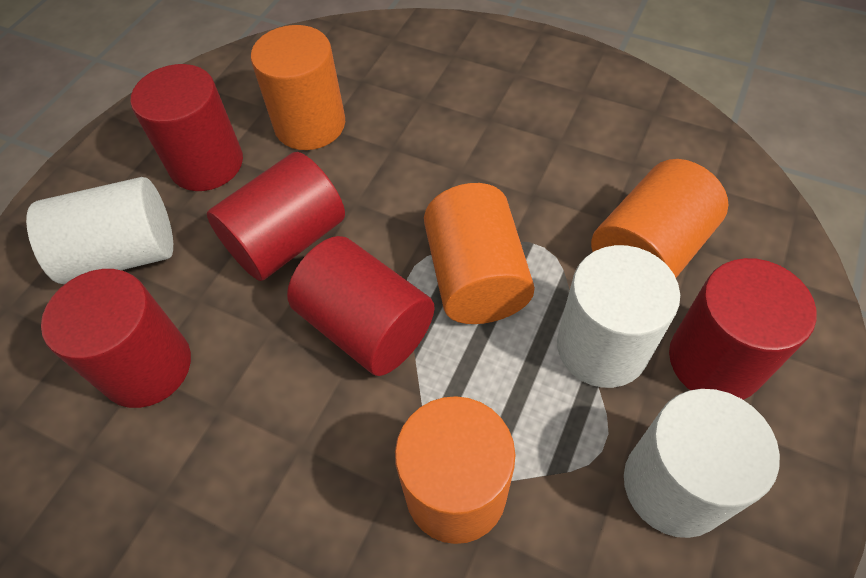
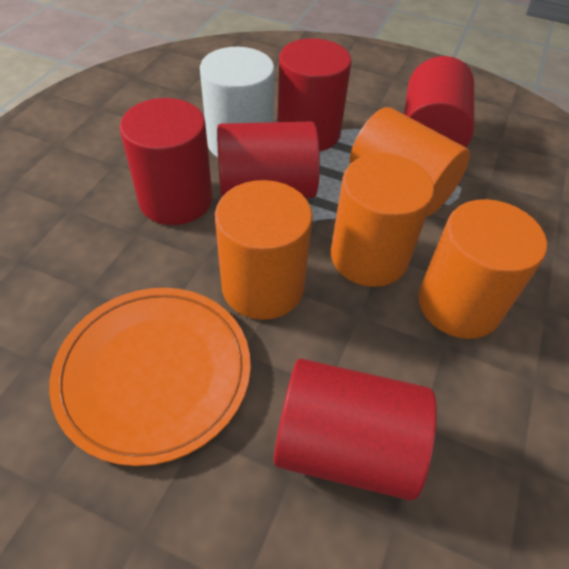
orange plate: none = 0 -> [49,288,251,466] = 1
white cylinder: [26,177,173,284] [557,245,680,388] [624,389,780,538] = 3 -> [200,47,275,157] = 1

